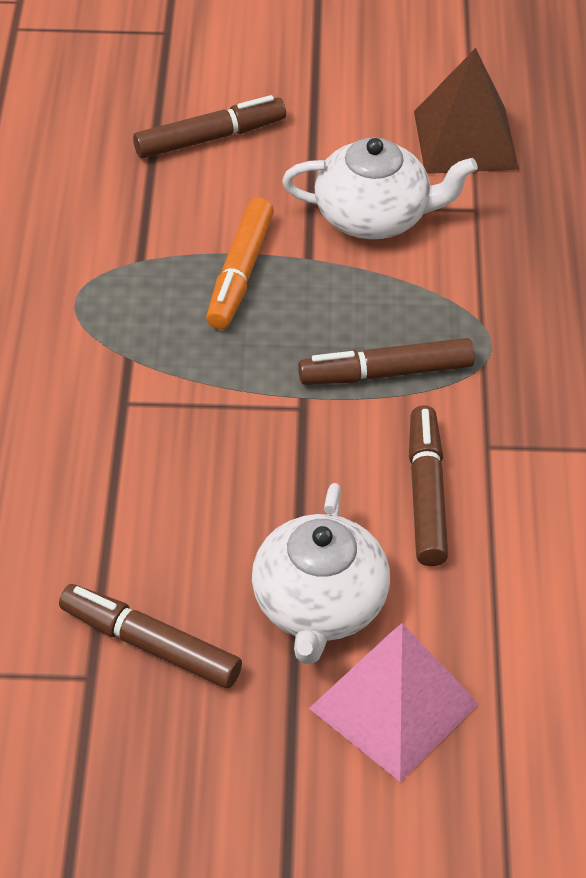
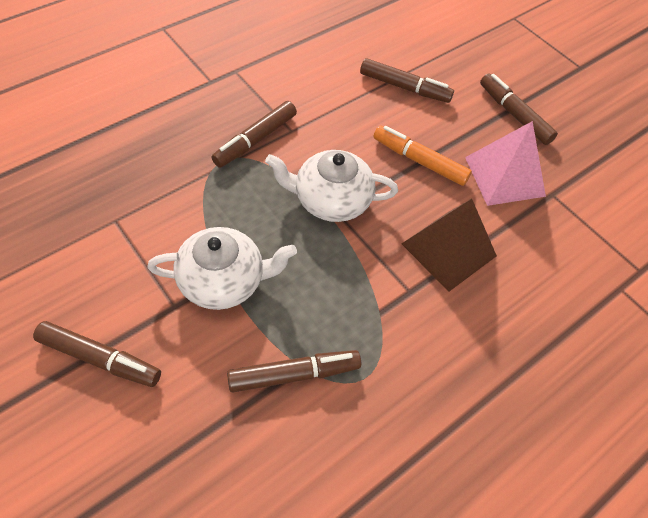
brown marker: [59,584,242,688] [133,95,286,158] [298,338,475,385] [409,405,448,566] = 4 -> [33,321,161,387] [211,101,297,168] [227,350,361,393] [360,58,454,103] [480,73,558,145] = 5

